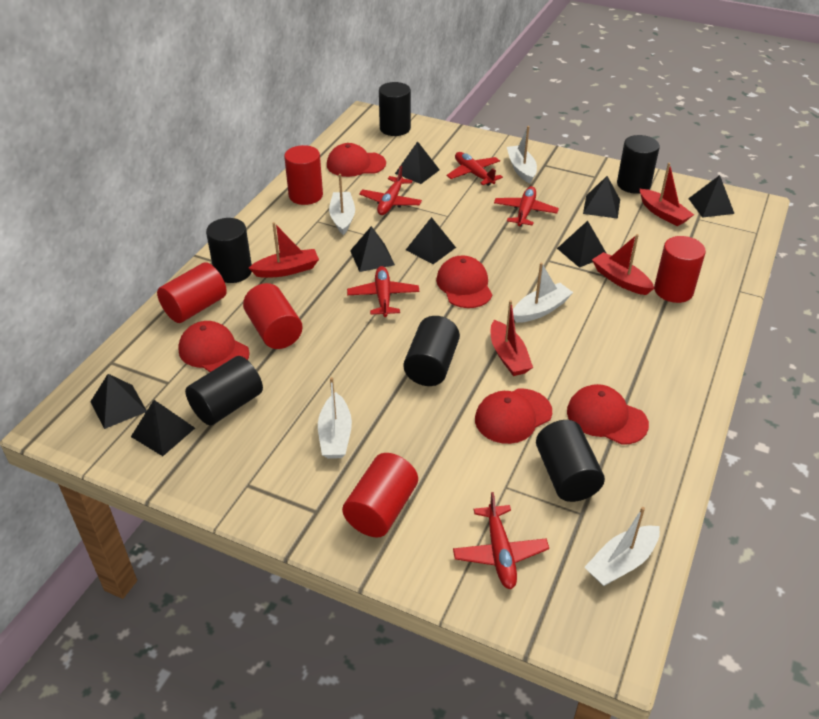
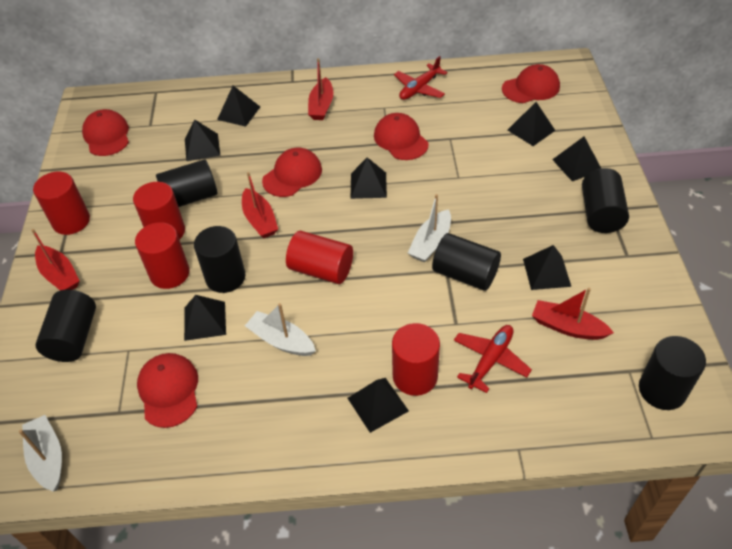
red plane: [347,266,419,317] [359,166,422,215] [447,152,503,186] [453,492,549,589] [494,186,559,227] = 5 -> [394,56,448,100] [454,325,532,393] = 2
white boat: [318,377,352,459] [329,174,355,235] [507,126,537,183] [513,263,573,323] [584,507,660,586] = 5 -> [19,415,62,492] [245,303,316,356] [408,194,451,262] = 3

